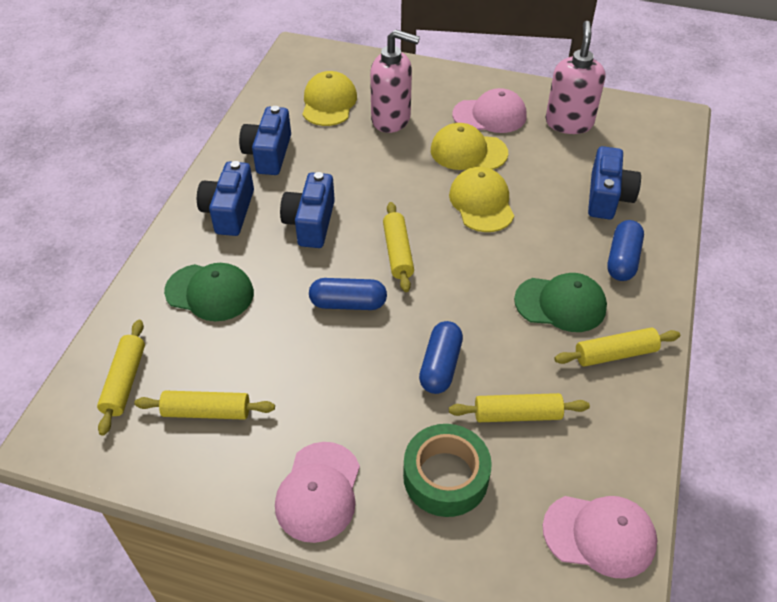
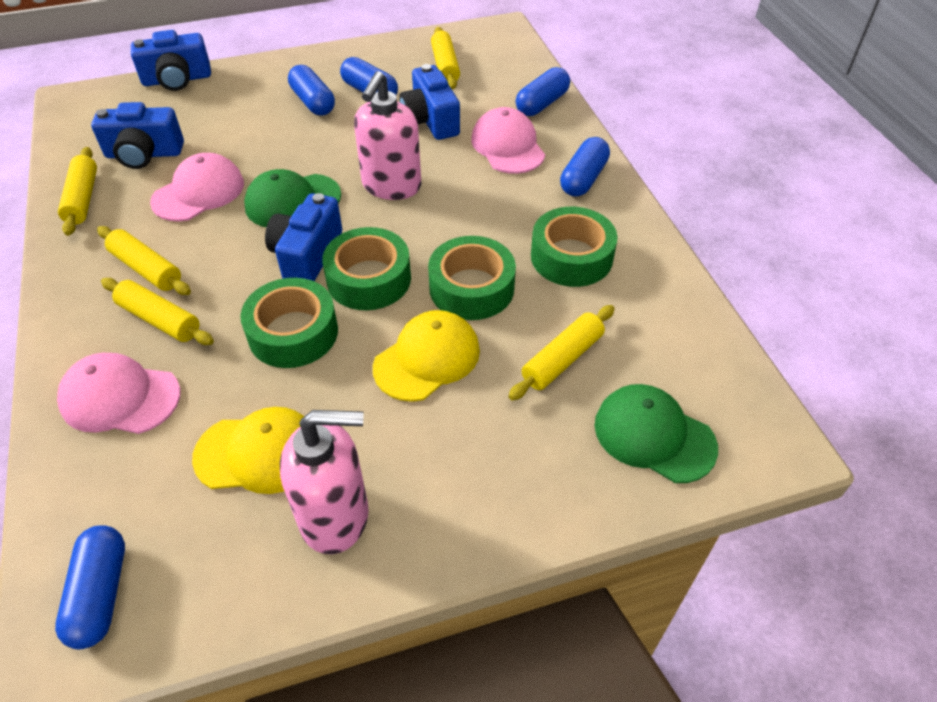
blue capsule: [309,278,387,310] [419,321,463,394] [607,220,644,281] = 3 -> [55,525,125,649] [288,65,335,116] [340,57,398,95] [516,67,570,116] [560,137,610,197] = 5
green tape: [403,424,492,517] = 1 -> [240,278,338,368] [322,227,411,310] [428,236,516,320] [531,207,617,287] = 4
yellow cap: [302,71,357,126] [431,123,508,170] [449,167,514,232] = 3 -> [192,407,304,494] [373,310,480,402] = 2

